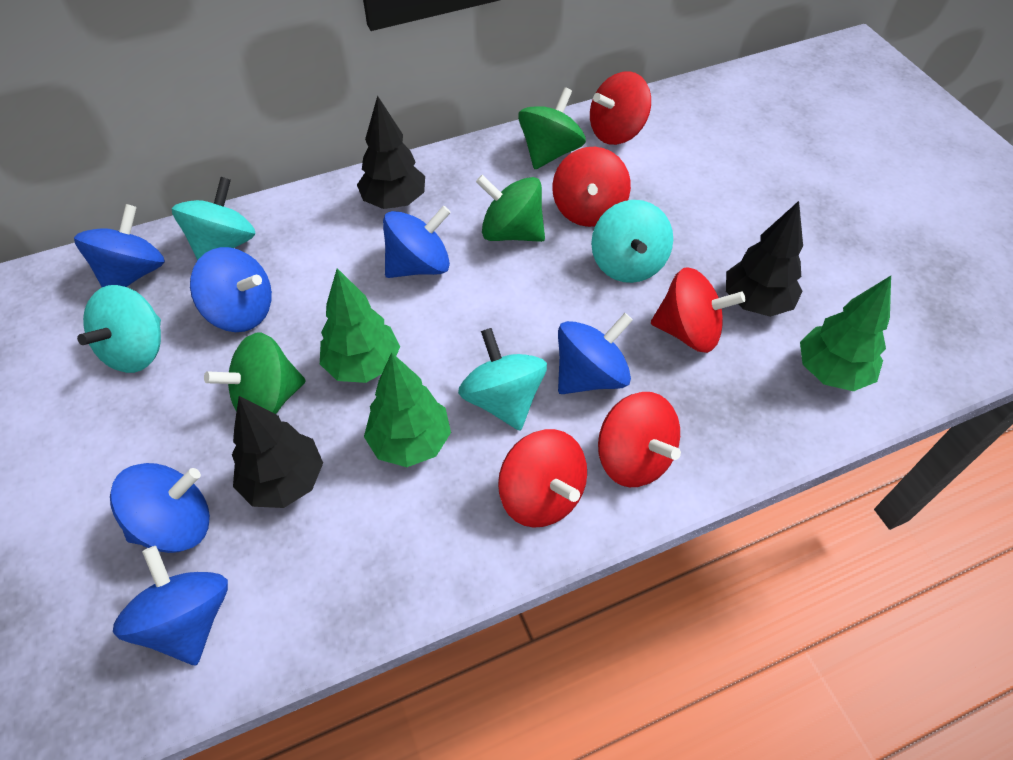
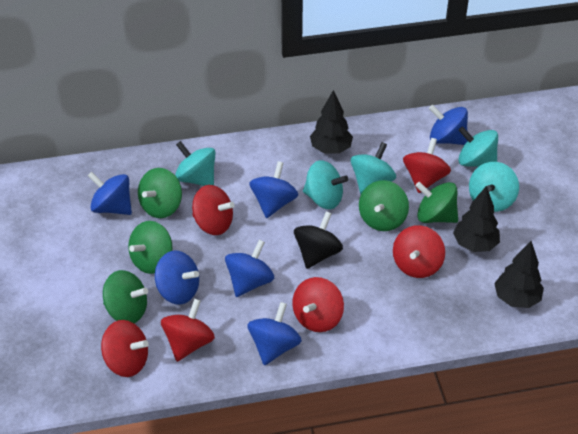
black spinning top: none = 0 -> [294,211,343,269] = 1
green spinning top: [204,333,306,414] [476,175,545,242] [518,87,586,169] = 3 -> [103,270,148,323] [128,221,173,274] [138,168,182,218] [359,180,409,231] [415,182,458,223] = 5
green tree: [320,268,400,383] [364,352,451,467] [800,276,891,391] = 3 -> none = 0
red spinning top: [498,429,587,528] [552,147,631,227] [590,71,651,145] [598,392,681,487] [651,267,745,353] = 5 -> [101,320,149,377] [161,299,215,362] [192,185,235,235] [292,277,344,332] [393,225,445,278] [403,138,451,193] = 6
turquoise spinning top: [77,285,161,373] [172,177,256,261] [458,328,547,431] [591,200,673,283] = 4 -> [175,141,215,186] [303,160,348,209] [351,142,396,194] [458,126,498,167] [469,162,519,212] = 5

